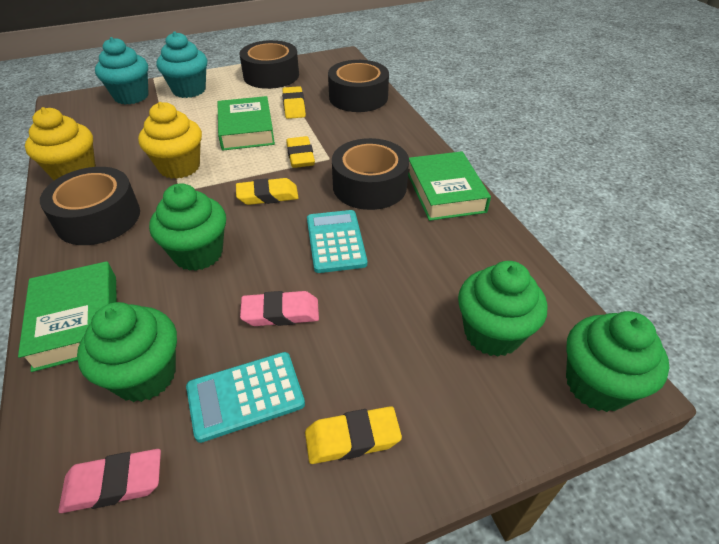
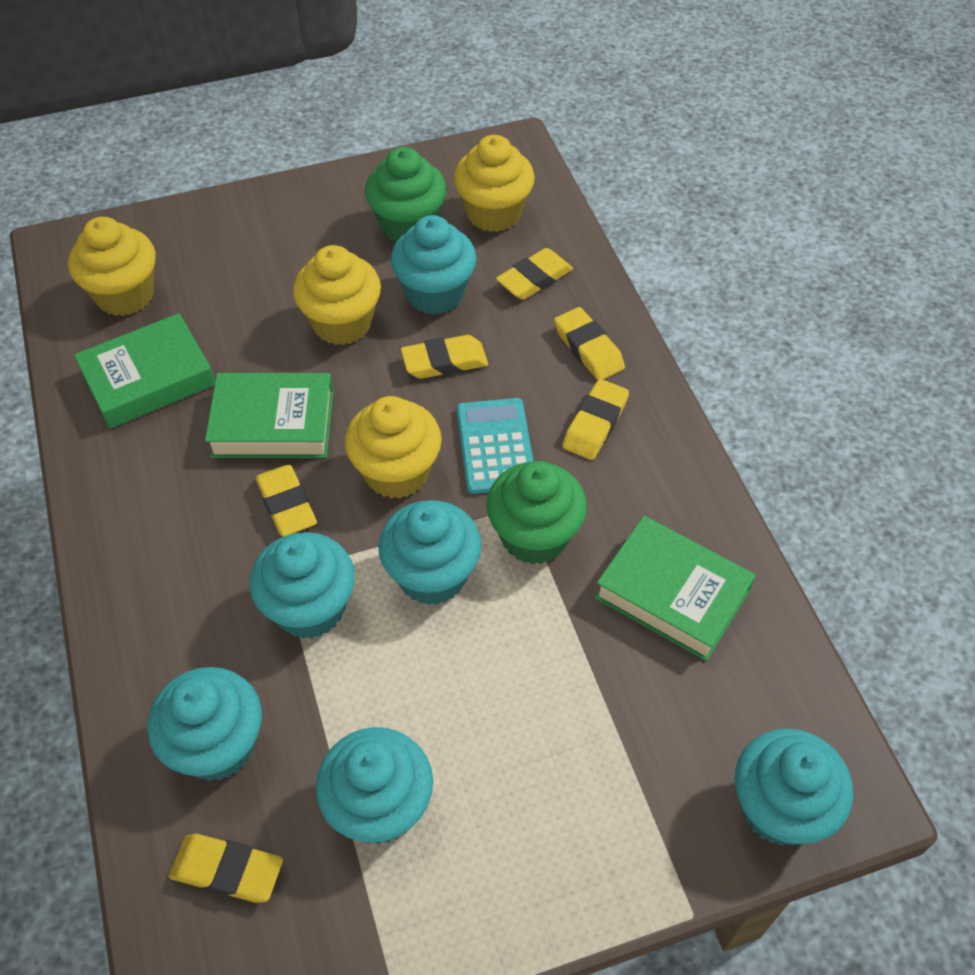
black tape: [40,167,140,245] [240,40,299,89] [328,60,389,112] [332,138,409,210] = 4 -> none = 0
green cupcake: [77,302,177,402] [149,183,226,271] [458,261,547,357] [566,311,670,412] = 4 -> [365,147,447,243] [486,461,587,565] = 2
pink eraser: [58,449,161,513] [240,291,319,326] = 2 -> none = 0
turquoise calculator: [186,352,305,443] [307,210,367,273] = 2 -> [457,398,533,494] = 1
turquoise cupcake: [95,37,149,104] [157,31,207,98] = 2 -> [147,667,262,781] [250,532,355,639] [316,727,433,844] [378,500,482,605] [391,215,477,315] [735,728,853,846] = 6
yellow cupcake: [25,107,96,180] [138,102,202,179] = 2 -> [68,217,156,316] [293,245,381,345] [345,396,442,499] [454,135,535,232] = 4
yellow eraser: [236,178,298,205] [282,86,306,119] [286,136,315,168] [305,406,402,464] = 4 -> [169,834,283,903] [255,465,317,537] [401,335,488,379] [496,248,573,300] [554,307,625,380] [562,379,629,460] = 6

